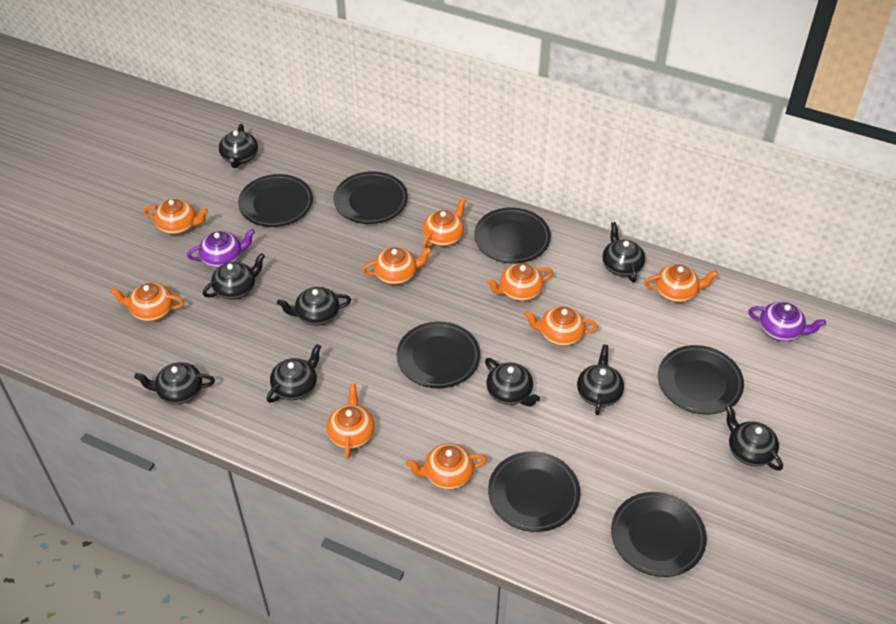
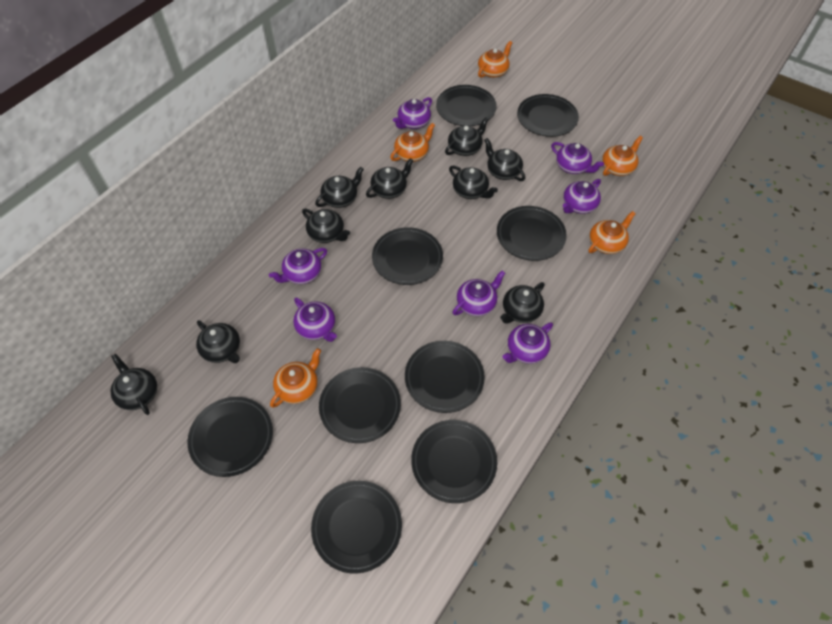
black plate: [238,174,313,227] [333,171,408,224] [396,322,480,388] [474,208,551,263] [488,451,580,532] [611,492,707,577] [658,345,744,415] = 7 -> [187,397,273,477] [311,481,402,573] [319,367,401,443] [372,227,443,285] [405,341,485,413] [411,420,497,503] [436,85,497,126] [497,206,567,261] [517,94,579,137] = 9
orange teapot: [110,283,184,321] [144,199,208,234] [326,384,375,458] [362,247,432,285] [405,443,487,489] [422,197,466,248] [486,263,553,301] [524,306,598,346] [644,264,718,302] = 9 -> [270,348,321,408] [390,123,435,162] [478,41,512,78] [589,211,636,254] [602,136,643,176] = 5
purple teapot: [187,229,255,268] [748,302,826,341] = 2 -> [269,248,327,284] [293,298,337,342] [393,97,432,129] [453,270,505,316] [502,322,553,364] [551,142,604,174] [563,179,601,214] = 7

